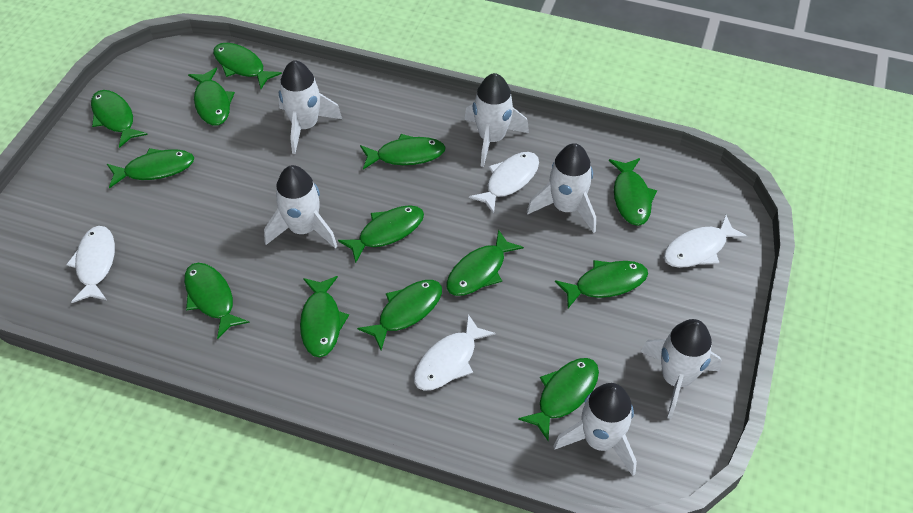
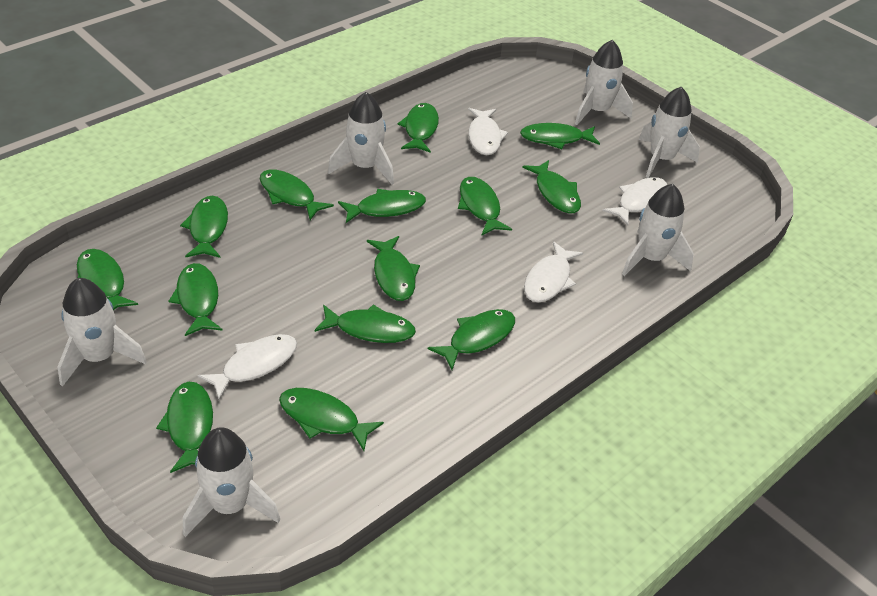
green fish: [91,90,148,148] [107,148,194,188] [184,263,250,339] [188,68,235,126] [213,43,282,89] [300,276,349,357] [338,205,424,263] [357,280,442,350] [360,134,446,170] [446,229,524,296] [518,358,599,441] [555,260,648,308] [609,158,657,226] = 13 -> [77,249,138,310] [156,382,213,473] [169,263,223,336] [180,196,228,258] [260,169,334,220] [279,388,384,451] [314,304,416,343] [338,189,426,223] [367,236,420,301] [398,103,439,153] [428,309,515,370] [458,177,512,235] [520,123,600,149] [522,160,581,213] = 14

